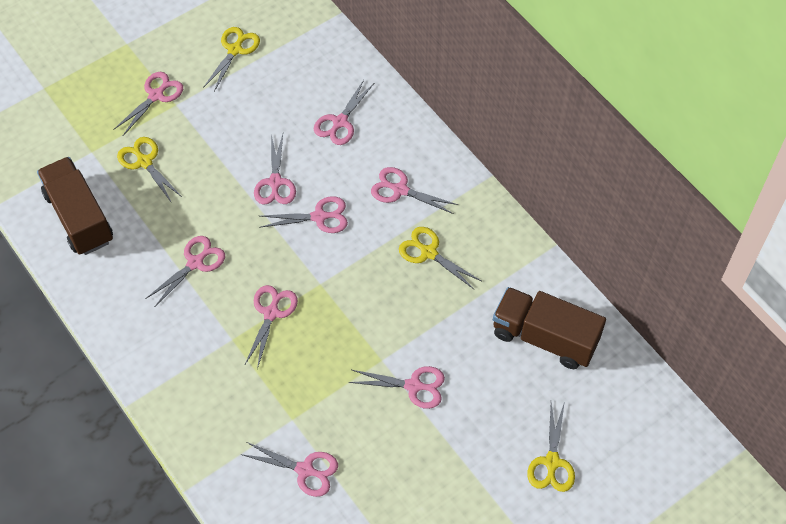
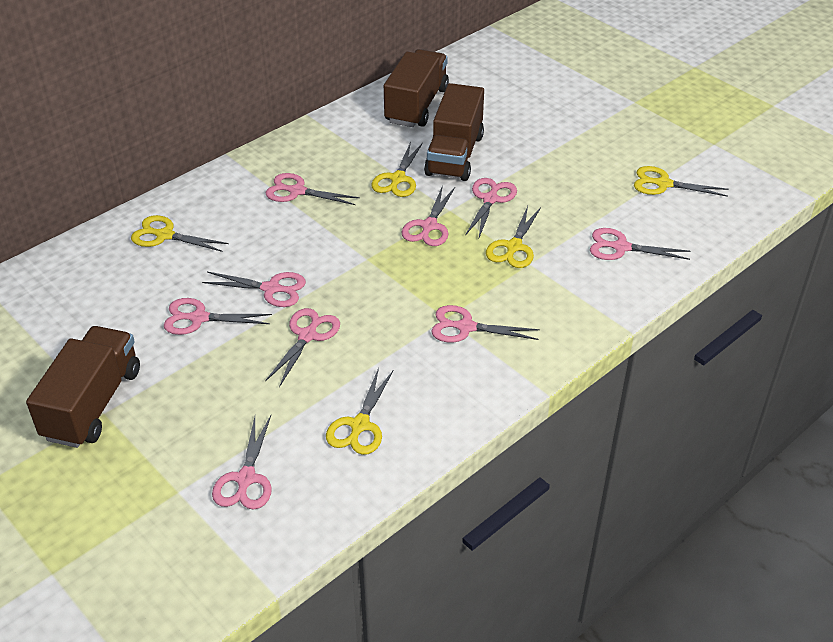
brown truck: [37,157,113,255] [493,287,606,369] = 2 -> [26,326,140,448] [384,49,449,127] [424,83,484,181] = 3
yellow scissors: [117,137,182,203] [203,27,260,92] [399,227,481,290] [527,401,575,492] = 4 -> [131,215,229,252] [326,368,394,455] [371,142,423,197] [486,206,541,268] [634,166,729,197] = 5

